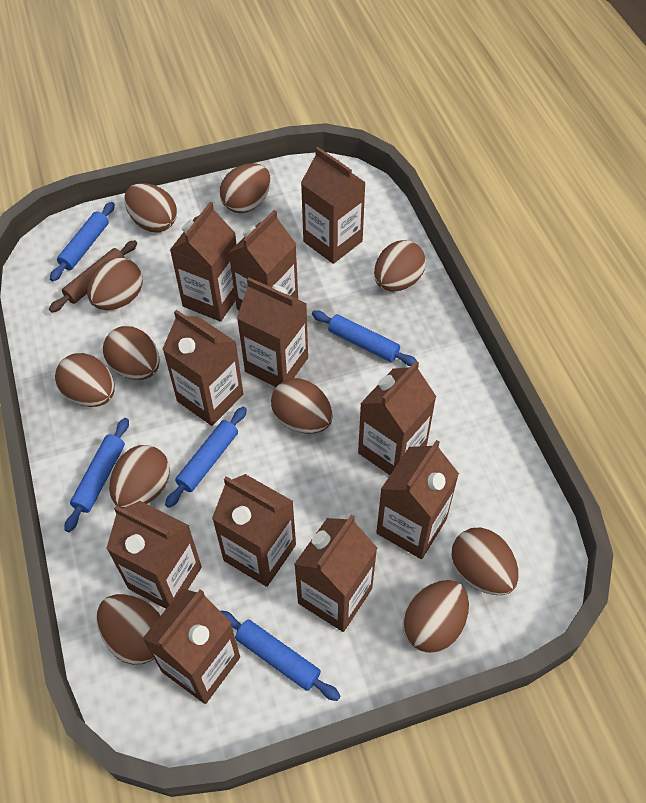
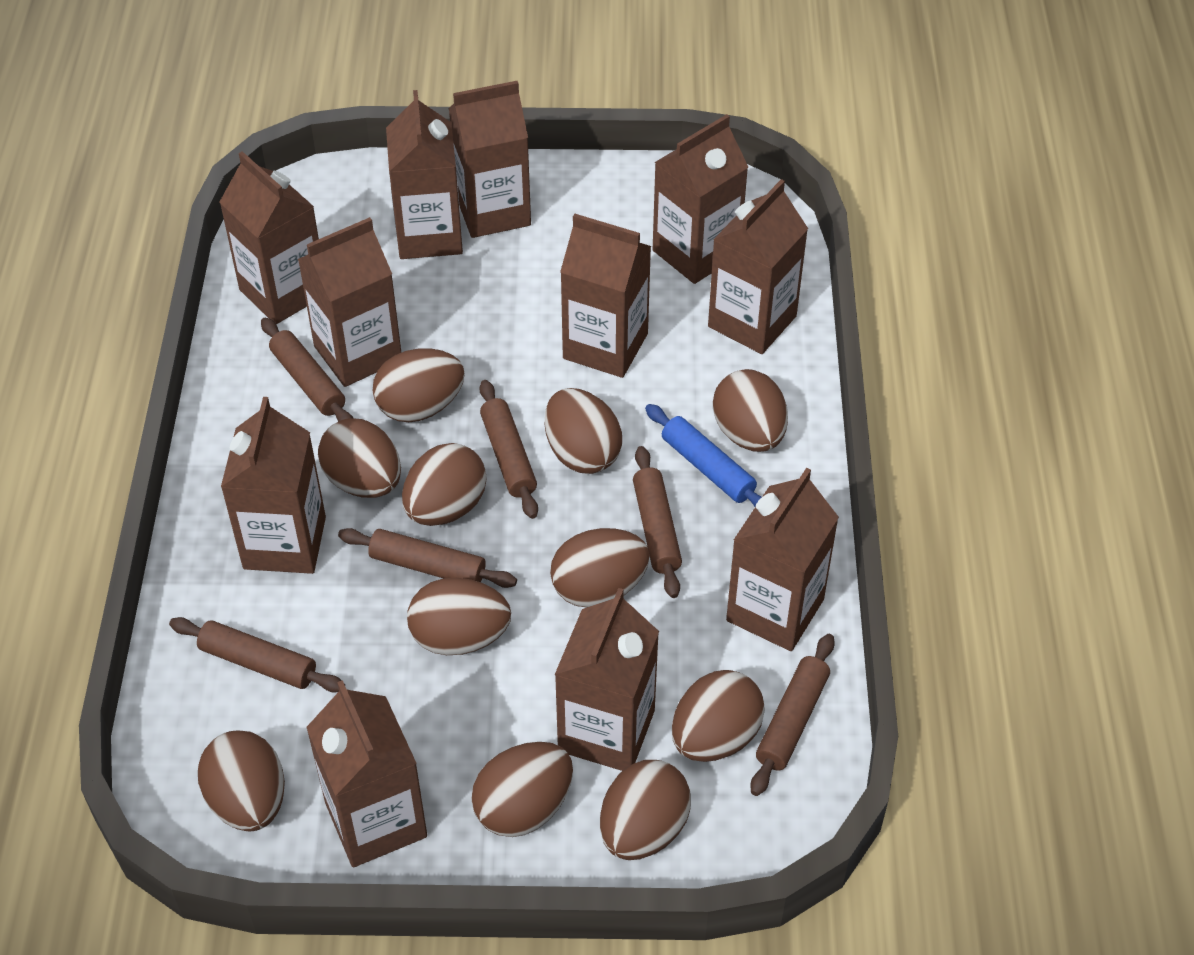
blue rolling pin: [50,202,115,281] [65,418,129,532] [165,407,247,508] [220,611,340,701] [312,310,418,366] = 5 -> [645,404,762,507] = 1
brown rolling pin: [49,240,137,313] = 1 -> [169,617,345,693] [261,318,354,422] [338,528,517,588] [479,380,538,519] [633,446,682,598] [750,634,835,796] = 6

